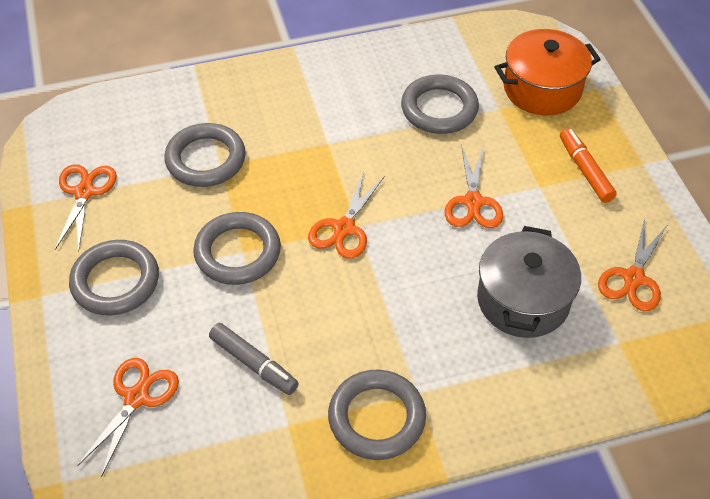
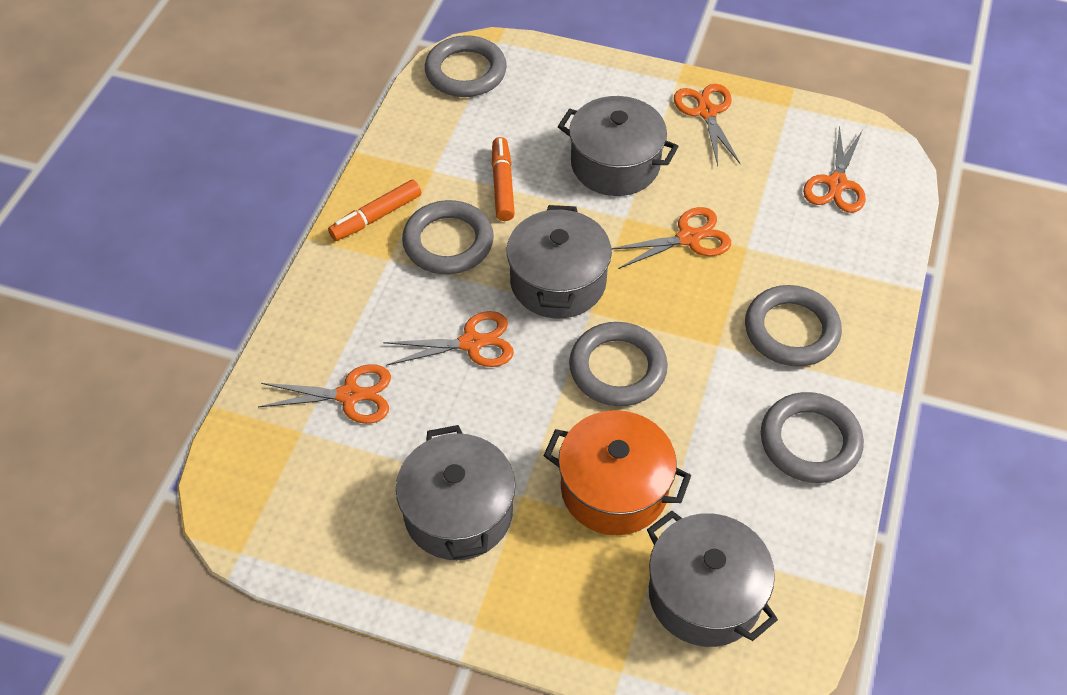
grey marker: [209,323,299,395] = 1 -> none = 0
grey pot: [477,226,581,338] = 1 -> [396,425,516,560] [507,205,612,319] [558,96,679,196] [647,511,778,647] = 4
orange marker: [560,128,617,203] = 1 -> [328,180,421,241] [492,137,515,221] = 2

